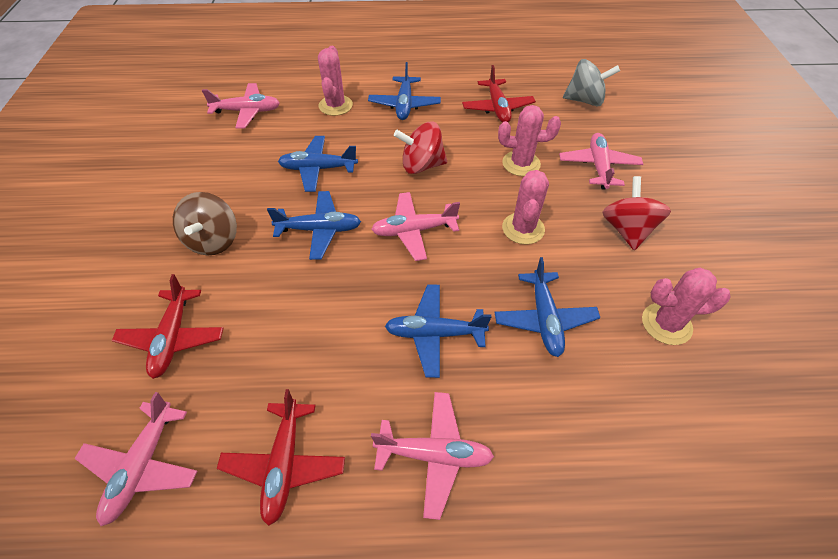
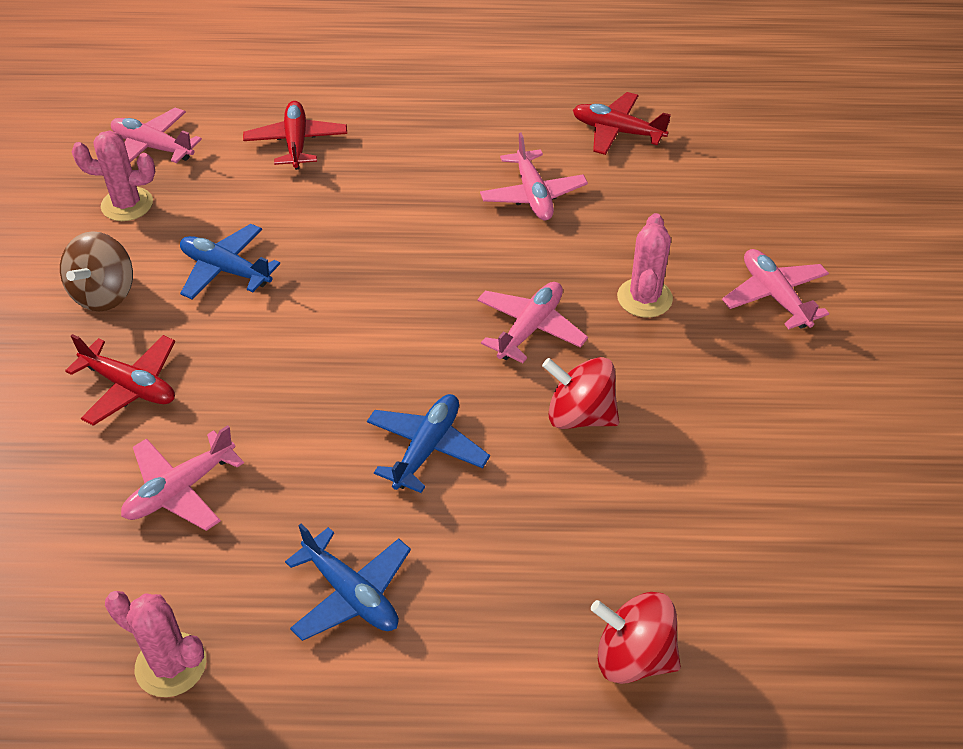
blue plane: [267,191,361,260] [278,136,358,192] [368,62,441,120] [385,284,491,378] [494,257,600,357] = 5 -> [180,224,280,299] [285,524,411,641] [367,394,490,493] = 3
grey spinning top: [563,59,620,106] = 1 -> none = 0
pink cactus: [318,46,353,116] [498,105,561,176] [502,170,549,244] [642,268,731,345] = 4 -> [72,130,155,221] [105,591,206,697] [617,213,673,318] = 3

